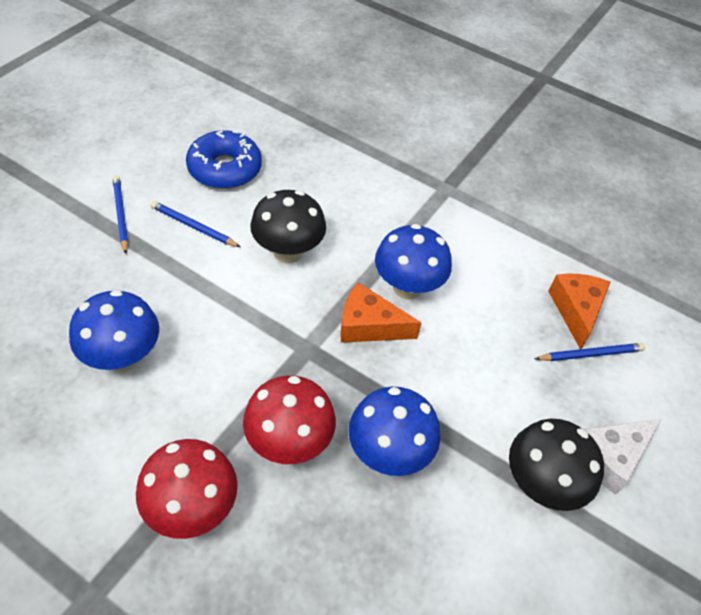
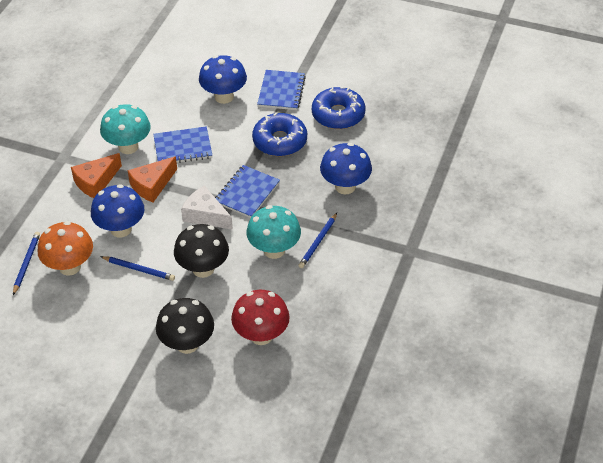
blue donut: [186,130,262,189] = 1 -> [252,112,307,156] [312,86,365,129] = 2
blue notebook: none = 0 -> [153,126,212,163] [215,165,280,218] [257,70,306,110] = 3
orange mushroom: none = 0 -> [38,221,93,276] = 1
red mushroom: [136,439,238,539] [243,375,336,464] = 2 -> [231,290,290,345] = 1
turquoise mushroom: none = 0 -> [100,104,151,154] [247,205,301,259] = 2

